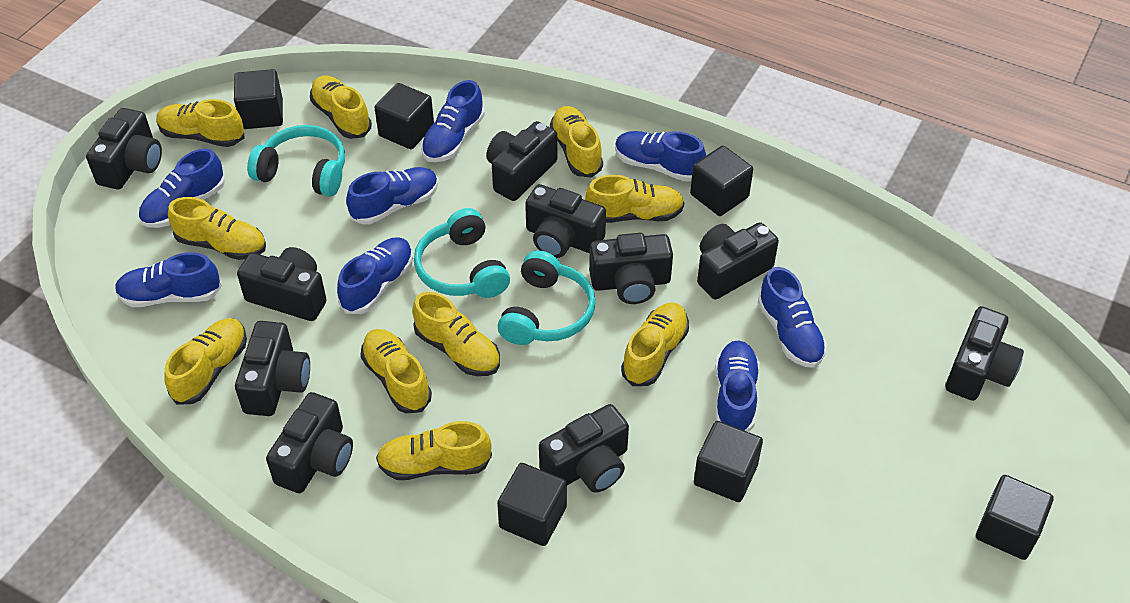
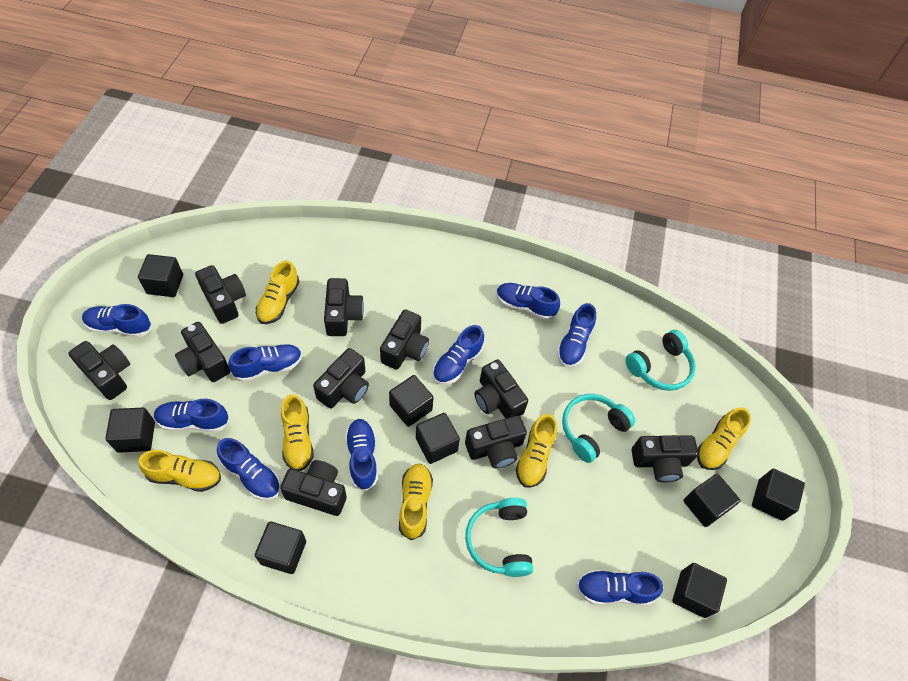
black cube: [234,69,283,129] [374,83,434,149] [497,463,567,546] [690,146,753,216] [694,421,763,502] [976,475,1054,560] = 6 -> [105,408,155,453] [138,254,183,297] [255,522,306,574] [389,375,434,427] [416,413,460,464] [672,563,727,618] [683,474,740,527] [752,469,805,521] = 8
blue shoe: [115,253,222,307] [138,148,225,228] [337,237,413,314] [346,167,438,224] [421,80,485,162] [615,131,706,182] [715,340,759,432] [758,267,827,368] = 8 -> [82,304,152,337] [154,399,229,432] [217,438,281,500] [229,344,302,382] [345,419,378,491] [433,325,484,384] [496,283,560,320] [557,303,596,367] [577,570,663,606] = 9
yellow shoe: [156,99,245,147] [164,318,247,405] [168,197,266,260] [310,75,372,139] [360,329,432,413] [376,421,492,480] [413,292,500,376] [550,106,603,178] [585,175,684,223] [621,302,689,386] = 10 -> [138,450,221,492] [256,260,300,324] [281,394,314,471] [399,464,433,540] [516,414,557,488] [697,407,751,470] = 6

